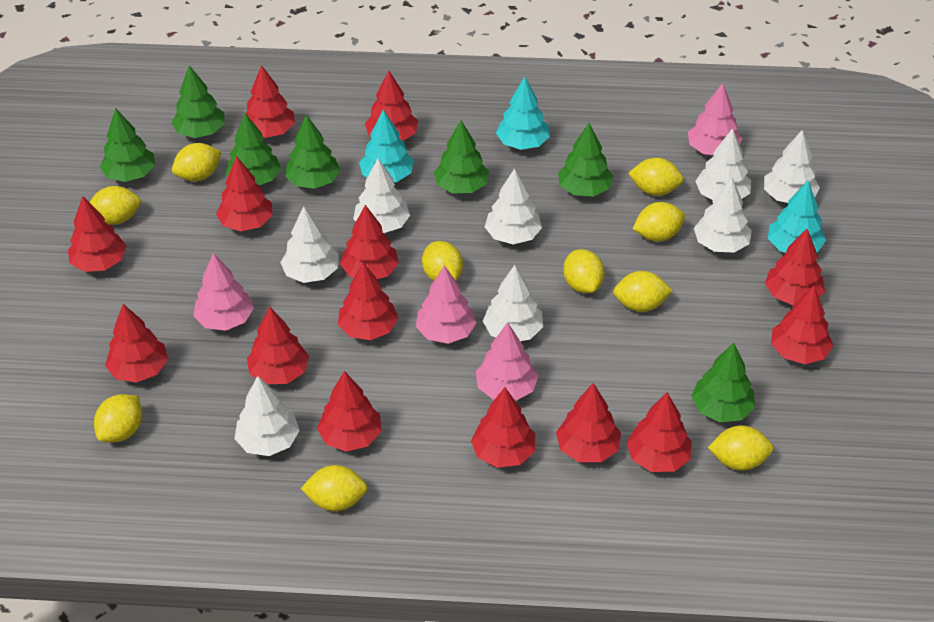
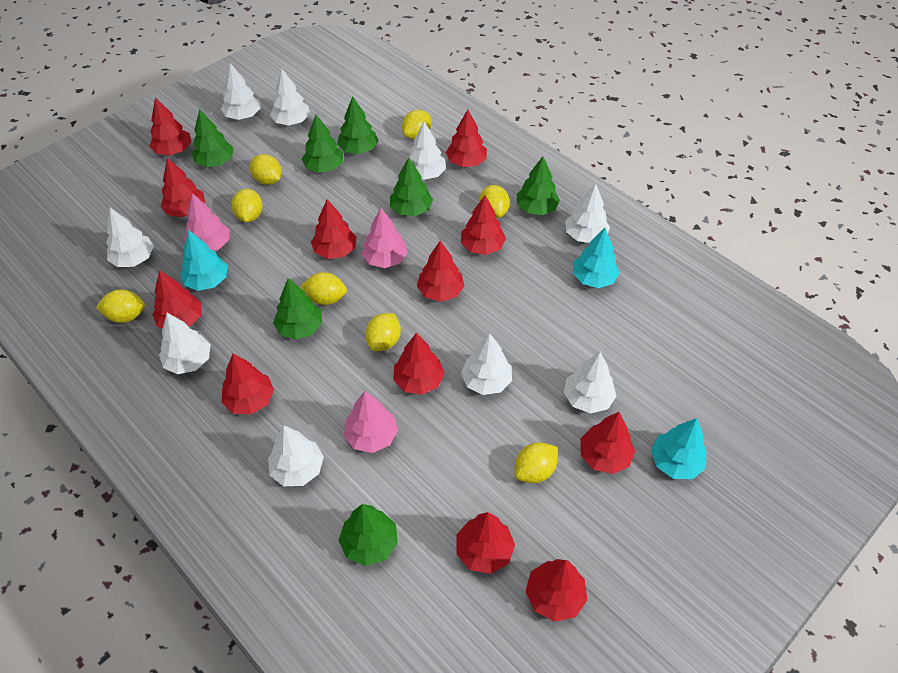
pink tree: [193,253,254,331] [416,265,477,344] [476,322,538,401] [688,83,742,155] = 4 -> [184,193,229,251] [344,391,398,453] [362,208,408,268] = 3
red tree: [68,196,126,272] [105,304,168,383] [216,156,273,231] [246,65,295,138] [247,306,309,384] [317,371,382,452] [338,262,398,340] [340,205,399,279] [365,70,418,141] [471,387,535,468] [556,383,621,462] [626,392,692,472] [765,229,825,305] [771,286,833,364] = 14 -> [150,98,192,155] [152,270,202,329] [161,158,205,217] [222,353,274,414] [311,199,357,259] [393,333,445,395] [417,241,464,302] [446,109,487,167] [456,512,515,574] [461,195,506,255] [525,559,587,622] [580,412,635,474] = 12
white tree: [235,376,300,456] [280,206,339,283] [353,159,410,233] [483,265,543,341] [485,168,542,244] [694,177,752,253] [696,128,751,200] [764,130,820,203] = 8 -> [106,208,154,267] [159,313,211,374] [221,63,261,120] [268,425,324,486] [270,69,310,126] [406,122,446,180] [461,333,512,395] [564,352,617,414] [565,184,610,243] = 9
yellow lemon: [89,186,141,225] [94,394,142,442] [172,143,222,181] [301,465,367,511] [422,241,463,281] [563,249,605,293] [613,271,673,312] [628,158,683,196] [633,202,685,241] [708,425,773,471] = 10 -> [96,289,145,323] [231,189,262,222] [250,154,282,185] [300,272,347,305] [365,313,401,351] [402,110,432,139] [479,185,510,218] [515,442,558,483] = 8

